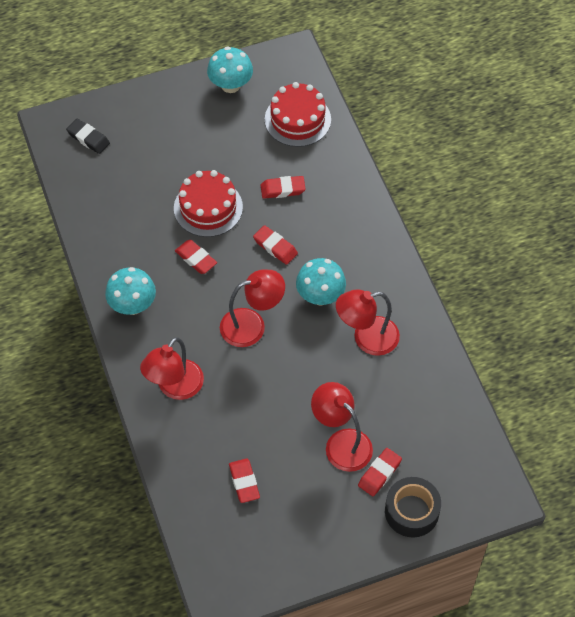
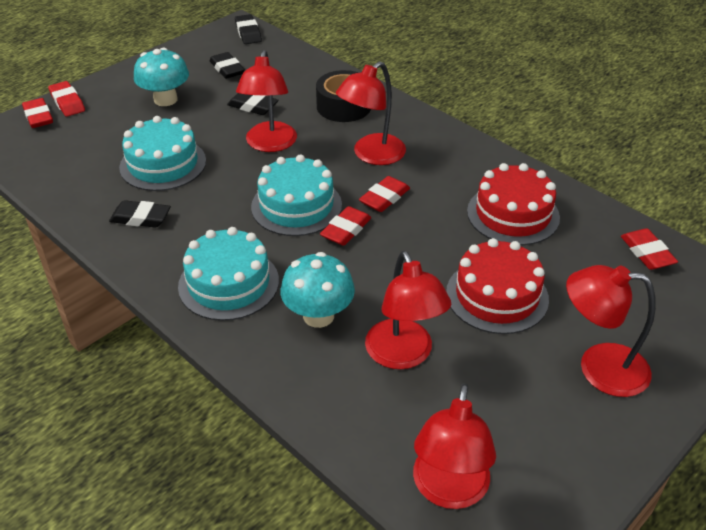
black eraser: [66,119,110,154] = 1 -> [109,200,171,228] [210,52,245,79] [227,93,279,115] [235,14,262,44] = 4
red lamp: [140,337,204,400] [220,269,285,347] [311,382,373,472] [336,289,400,356] = 4 -> [236,50,297,152] [336,61,406,165] [365,251,451,369] [413,383,496,509] [566,265,656,397] = 5
turquoise cake: none = 0 -> [119,116,206,191] [178,227,279,321] [251,154,342,236] = 3
turquoise mushroom: [105,267,156,315] [207,46,253,93] [296,258,346,306] = 3 -> [134,48,189,106] [281,252,355,328] = 2

